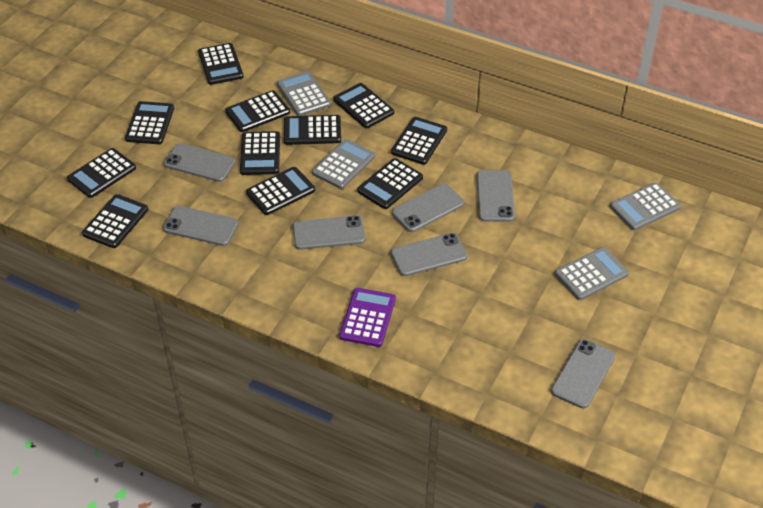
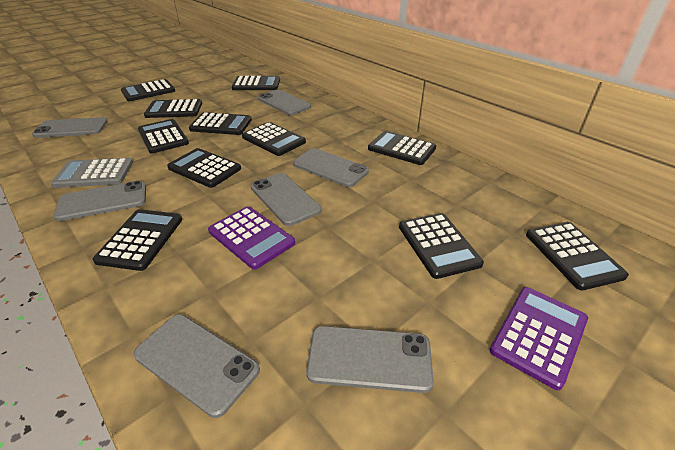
grey calculator: [277,71,331,116] [312,139,375,189] [555,247,629,300] [610,182,681,230] = 4 -> [51,158,133,188] = 1
purple calculator: [339,288,396,347] = 1 -> [208,206,295,270] [490,287,588,390] = 2

